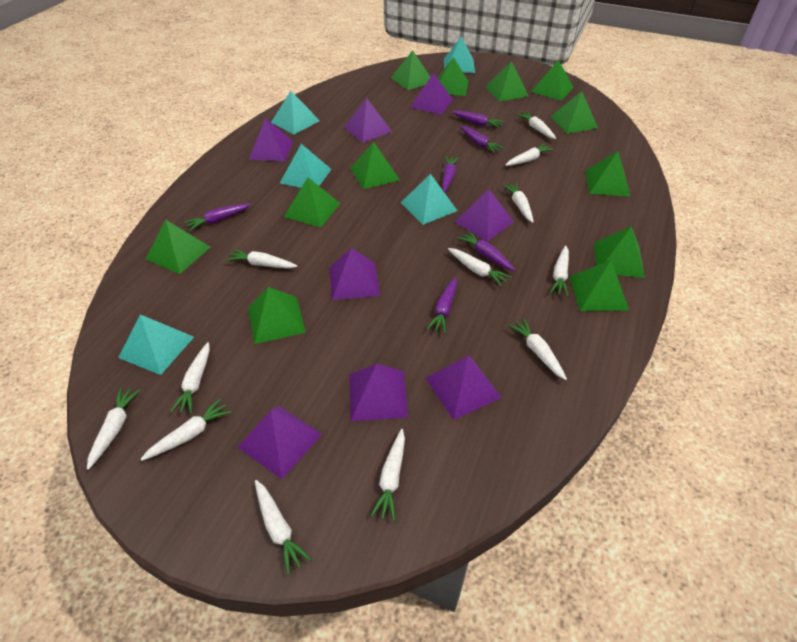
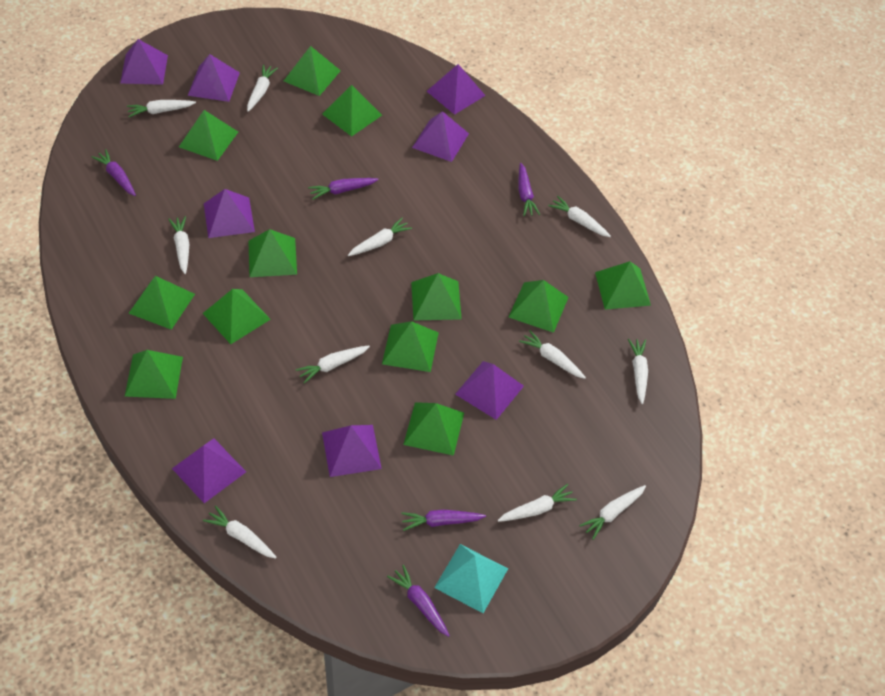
purple carrot: [184,203,251,231] [427,277,457,334] [442,156,459,192] [452,110,504,129] [457,231,515,271] [460,126,504,153] = 6 -> [92,149,136,196] [308,178,379,200] [387,565,450,637] [401,510,486,531] [518,163,540,216] = 5
turquoise pyramid: [118,314,194,375] [271,91,320,135] [280,144,331,188] [401,174,457,225] [444,36,475,73] = 5 -> [434,544,508,613] = 1
white carrot: [87,387,140,470] [140,398,231,461] [170,342,210,414] [226,249,297,268] [255,480,312,575] [370,429,405,521] [448,248,511,287] [502,182,534,223] [506,143,554,166] [508,318,567,380] [516,111,556,139] [550,245,569,297] = 12 -> [127,100,196,117] [168,216,189,274] [203,506,277,559] [247,64,278,112] [296,346,370,384] [348,218,412,256] [498,484,577,522] [519,330,586,379] [548,196,611,237] [579,485,646,540] [628,339,648,404] = 11

